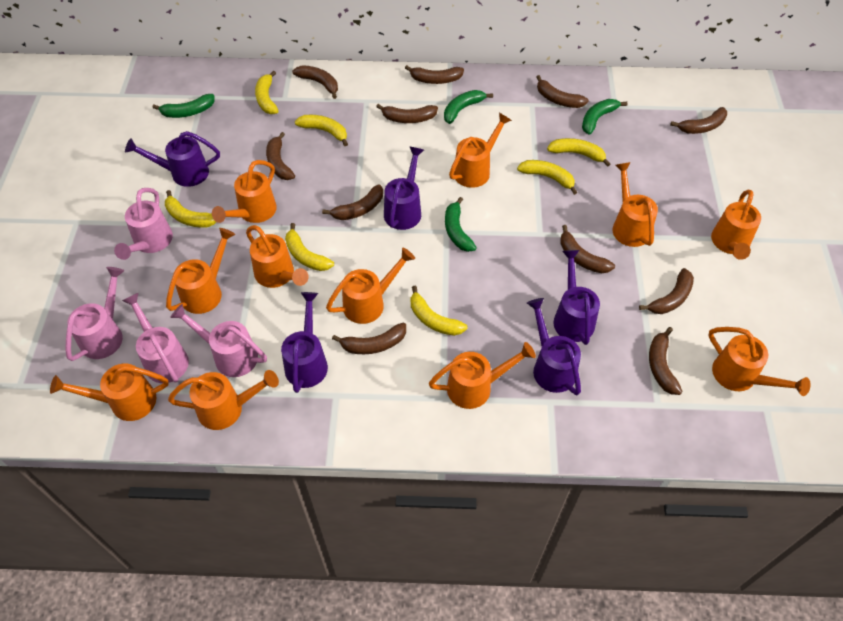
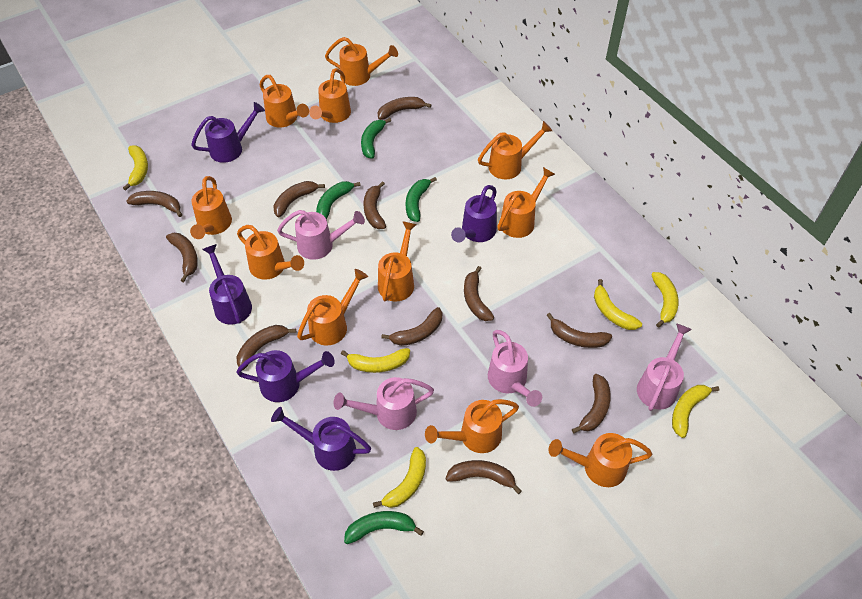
yellow banana: [165,190,216,228] [255,70,279,114] [285,223,334,271] [295,115,348,146] [411,285,468,336] [517,160,578,195] [547,138,610,167] = 7 -> [123,145,148,191] [341,348,410,373] [373,447,426,508] [594,279,642,330] [651,272,679,328] [672,385,719,438] = 6

